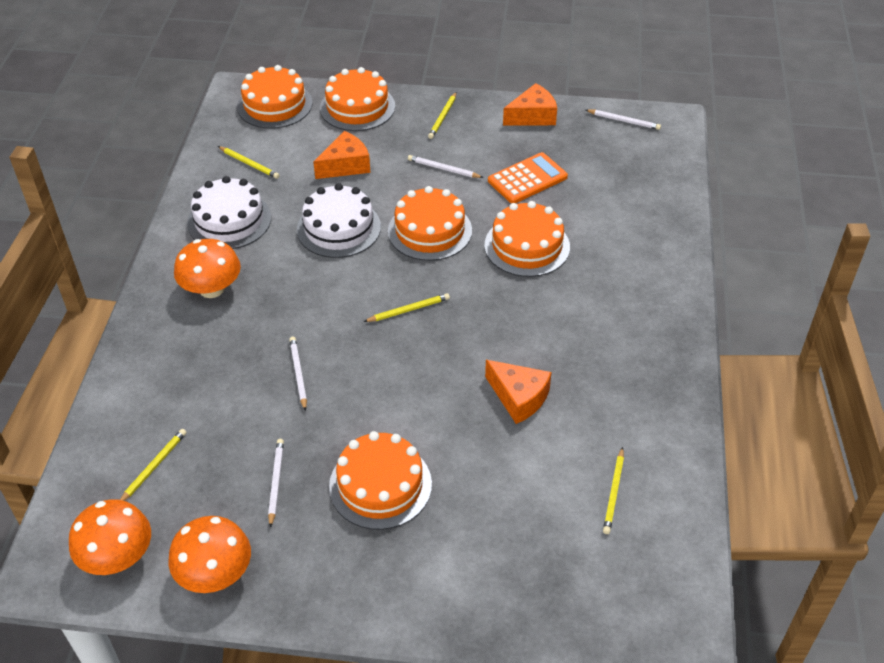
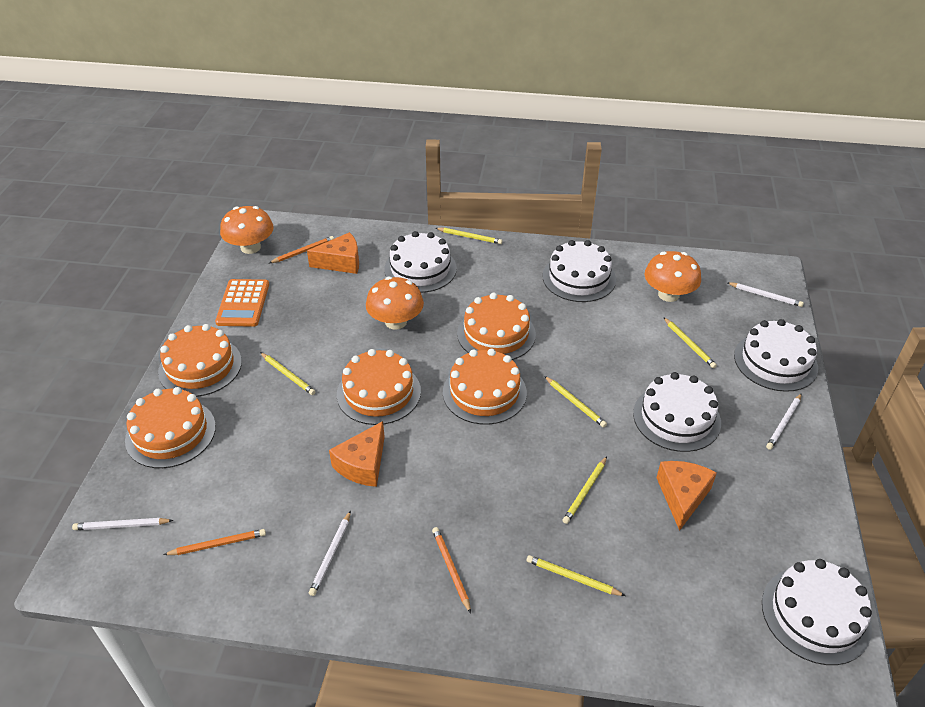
orange pencil: none = 0 -> [163,529,266,555] [269,236,334,263] [432,527,471,613] = 3
white cake: [187,176,271,249] [297,183,381,258] = 2 -> [384,231,457,293] [543,240,616,302] [633,372,721,452] [734,319,818,392] [762,559,872,665] = 5
yellow pencil: [120,429,186,501] [218,146,280,179] [363,293,450,322] [428,92,457,139] [603,447,624,534] = 5 -> [260,352,316,395] [436,228,502,244] [527,555,625,596] [544,376,607,427] [562,456,607,524] [663,317,717,368] = 6

